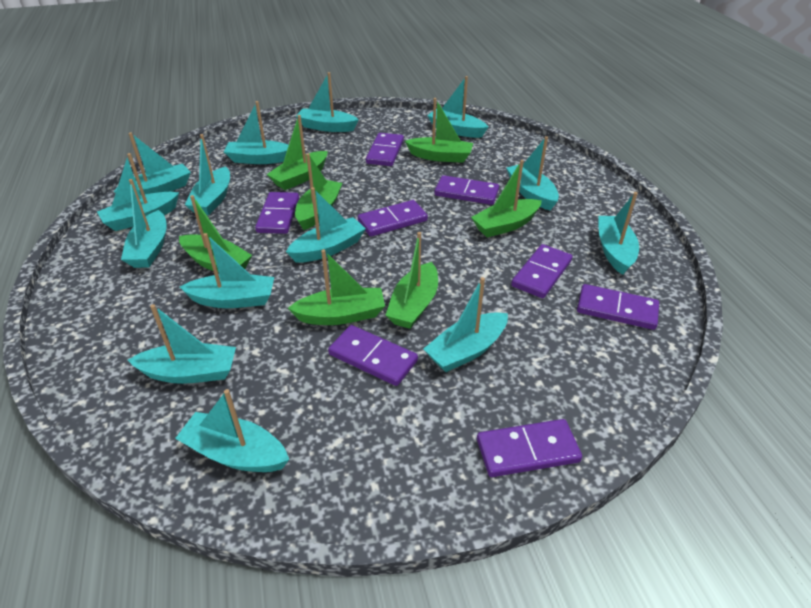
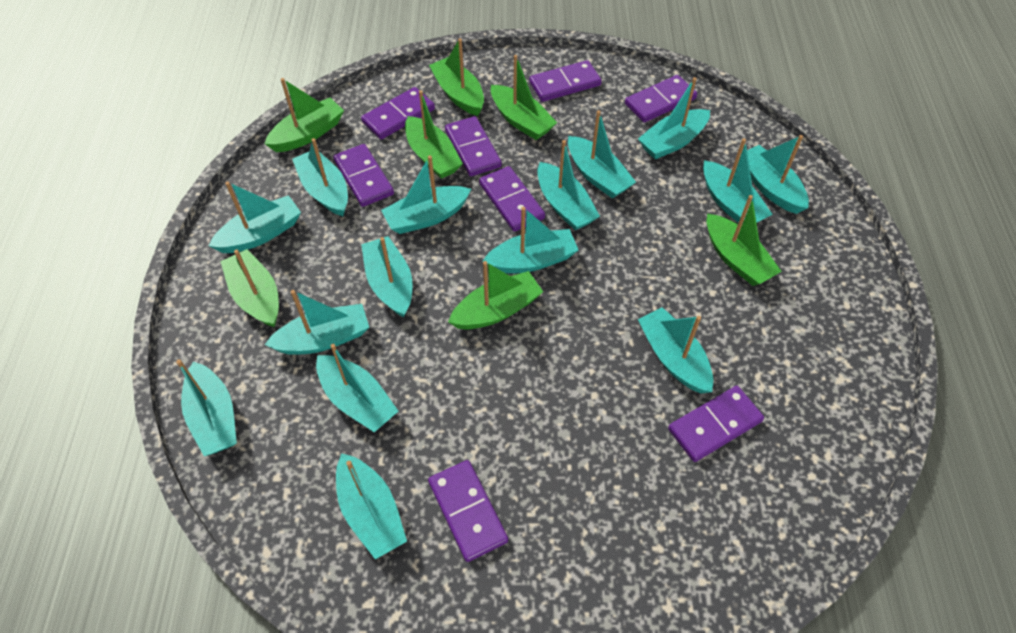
turquoise boat: [97,153,179,231] [113,132,191,195] [121,179,167,268] [128,304,236,384] [175,389,289,472] [180,233,274,308] [185,134,230,215] [224,101,289,164] [286,187,366,262] [296,72,359,132] [423,277,508,372] [427,76,488,138] [506,136,559,211] [598,192,639,275] = 14 -> [176,359,237,456] [209,181,301,253] [265,290,369,355] [292,138,348,216] [316,344,398,432] [336,453,407,559] [361,236,413,317] [381,155,471,234] [482,207,578,273] [537,140,600,230] [568,110,636,198] [638,77,710,159] [638,307,713,394] [703,138,773,225] [740,135,809,214] = 15

